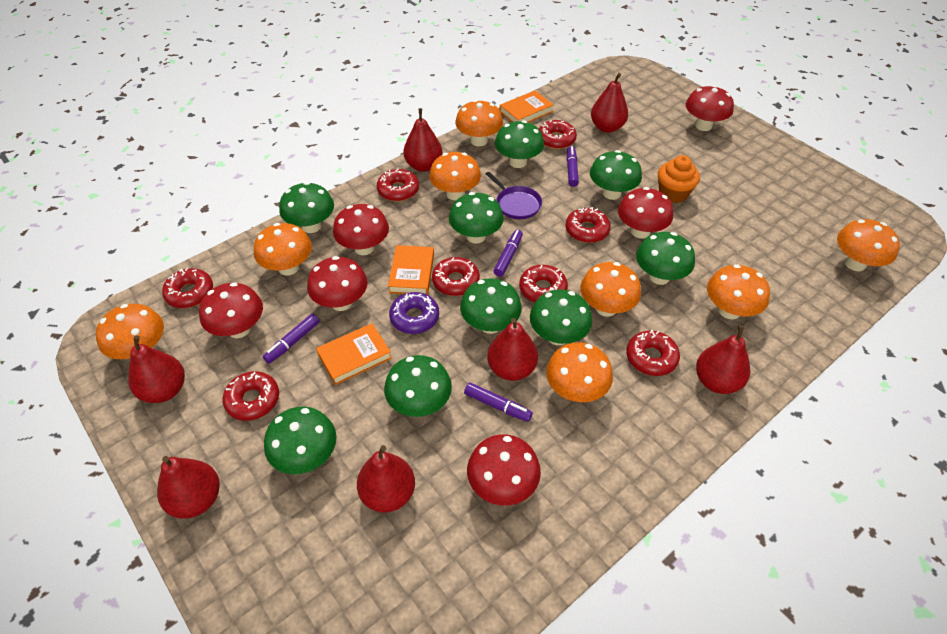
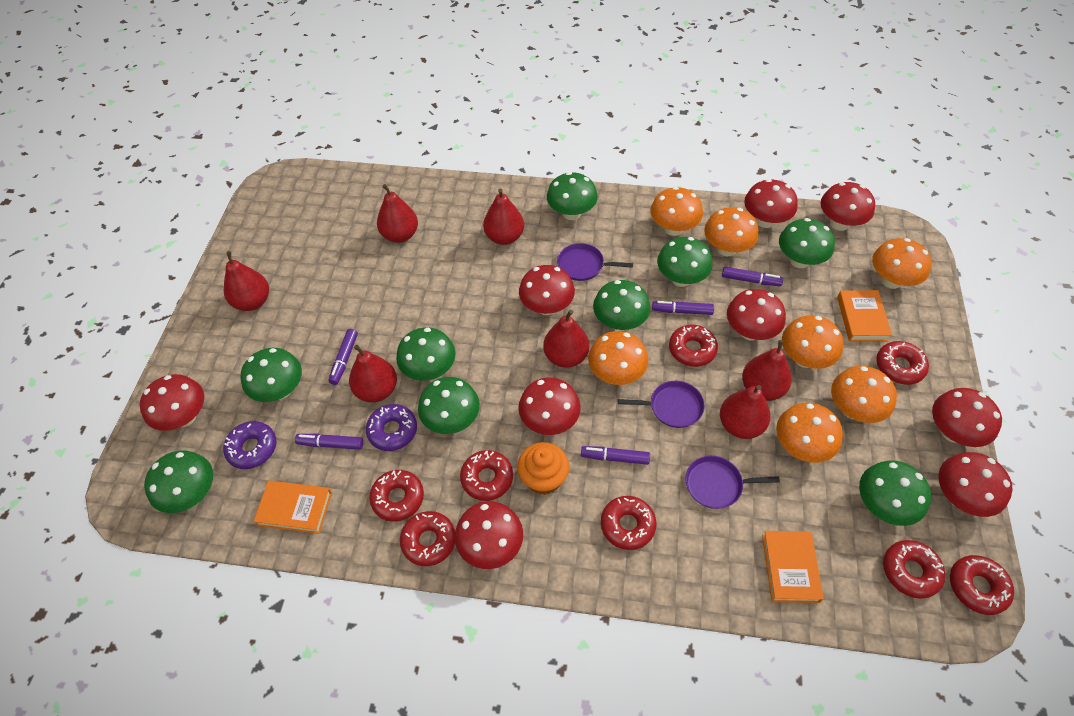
orange mushroom: [96,304,164,359] [254,223,312,275] [429,152,481,200] [455,100,503,146] [546,342,613,402] [580,262,641,316] [707,264,770,320] [837,219,900,271] = 8 -> [588,331,648,385] [650,187,703,236] [704,207,759,256] [776,402,843,463] [782,315,843,369] [831,366,897,423] [872,238,931,289] = 7
purple donut: [389,292,439,334] = 1 -> [223,421,277,469] [366,404,417,451] = 2
purple marker: [263,314,319,364] [464,383,533,422] [493,230,523,277] [566,146,579,187] = 4 -> [295,434,363,450] [328,329,358,385] [581,446,650,465] [652,301,714,315] [722,267,783,286] = 5
purple pan: [486,172,542,219] = 1 -> [557,243,633,281] [618,381,705,428] [686,456,780,509] = 3
red mushroom: [199,282,263,338] [307,256,368,311] [333,204,389,255] [467,434,541,506] [618,187,673,239] [686,85,734,131] = 6 -> [140,374,204,431] [455,501,523,569] [518,377,581,435] [519,265,575,315] [727,289,786,341] [744,179,798,228] [821,182,875,231] [932,388,1002,447] [938,452,1013,517] = 9

